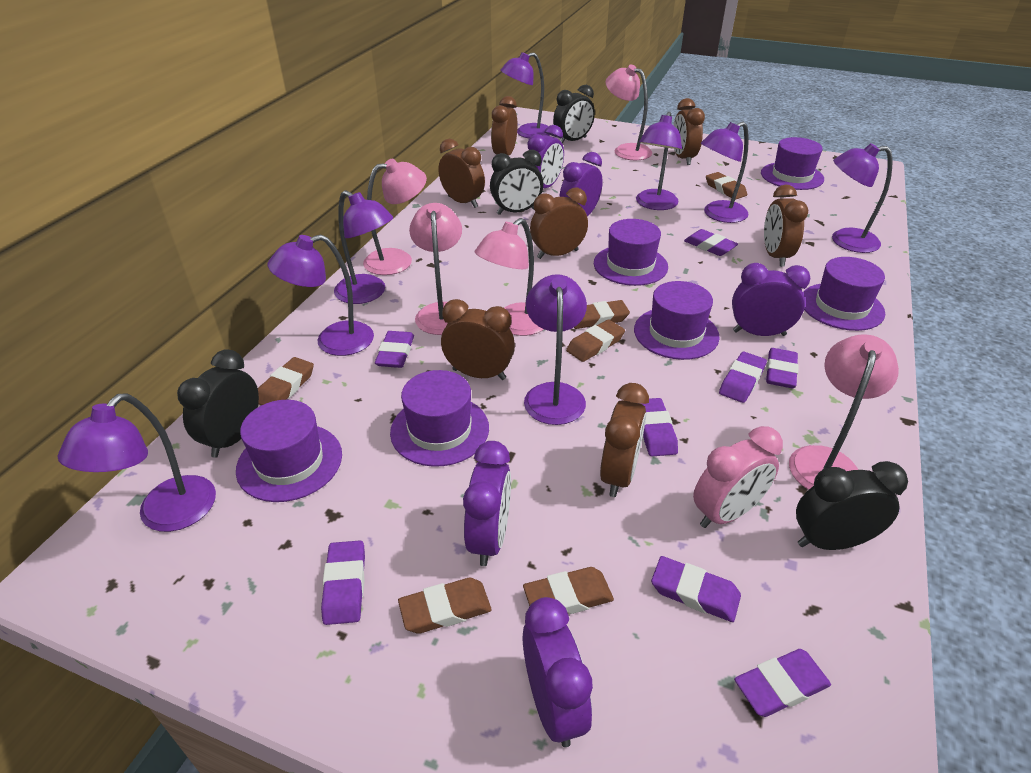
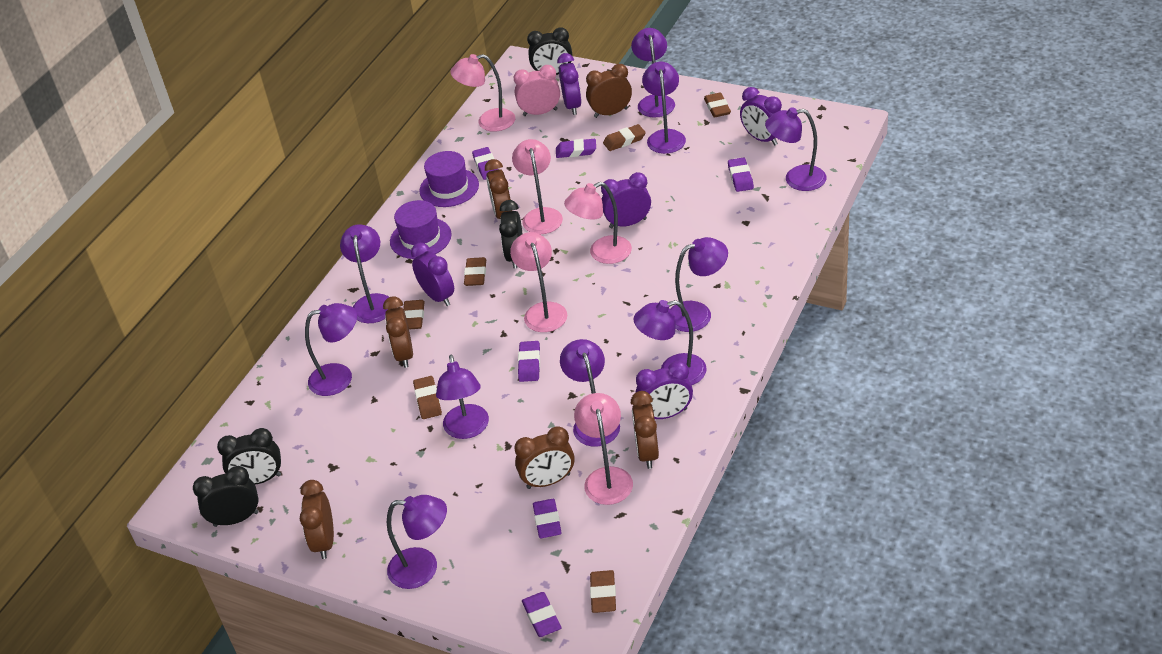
brown clock: [439,139,485,208] [441,299,515,380] [491,96,517,156] [530,188,588,259] [600,383,649,497] [673,98,705,165] [764,184,808,267] = 7 -> [300,480,334,559] [383,296,413,368] [485,159,511,219] [514,426,575,489] [586,64,632,118] [631,391,659,469] = 6
purple eraser: [321,540,365,625] [375,331,414,368] [639,398,678,456] [651,556,741,622] [684,229,738,256] [719,352,767,403] [734,649,831,717] [766,348,799,388] = 8 -> [472,147,498,180] [518,341,540,382] [522,592,561,637] [533,499,562,538] [556,139,596,158] [728,157,754,192] = 6
purple hat: [236,400,342,502] [390,370,489,467] [594,219,668,286] [634,281,720,360] [761,137,824,190] [803,257,885,331] = 6 -> [390,200,452,259] [419,151,479,207] = 2
purple lamp: [58,393,216,532] [267,234,374,356] [334,190,393,304] [500,52,550,138] [524,274,587,425] [636,112,682,210] [701,122,749,223] [832,143,892,253] = 8 -> [305,303,357,396] [340,224,389,323] [387,495,447,589] [436,355,489,439] [560,339,620,447] [631,28,675,118] [634,300,707,385] [642,62,686,154] [671,237,728,332] [765,107,826,191] = 10

